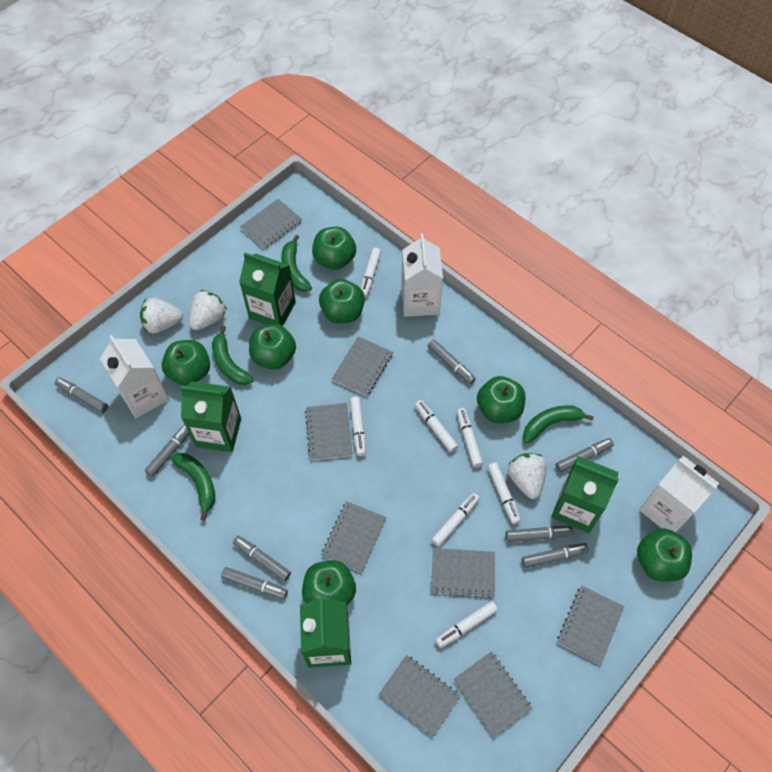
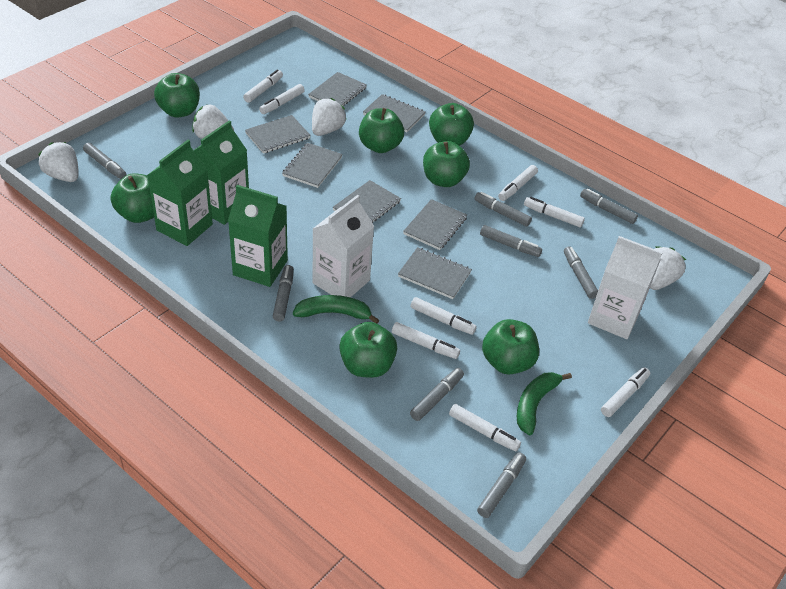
green banana: [170,453,215,521] [212,326,254,385] [281,235,312,292] [523,405,594,444] = 4 -> [293,295,379,324] [517,372,572,435] = 2
green carton: [180,381,241,452] [239,253,296,326] [300,596,351,668] [551,456,619,533] = 4 -> [148,140,213,246] [194,120,249,225] [228,185,288,287] = 3
grey notebook: [240,199,302,249] [305,403,352,460] [321,501,386,573] [332,336,393,396] [378,655,460,737] [431,548,495,598] [454,651,532,737] [557,585,624,665] = 8 -> [245,115,311,154] [282,143,343,188] [308,72,367,106] [333,180,401,223] [363,94,425,132] [398,247,472,299] [403,199,467,250] = 7
white carton: [100,335,169,418] [401,234,443,317] [640,456,719,533] = 3 -> [312,195,374,298] [588,236,663,339] = 2
white marker: [350,397,366,456] [361,248,381,298] [415,400,458,452] [431,493,480,547] [435,601,498,648] [457,408,483,467] [487,462,521,524] = 7 -> [243,70,283,103] [259,84,305,114] [392,322,460,359] [411,297,477,335] [449,404,521,451] [498,165,538,201] [524,197,585,227] [601,367,650,417] = 8
white strawberry: [140,298,183,333] [189,290,227,330] [508,453,547,499] = 3 -> [38,142,79,182] [192,105,234,139] [312,98,346,136] [650,246,686,290] = 4

